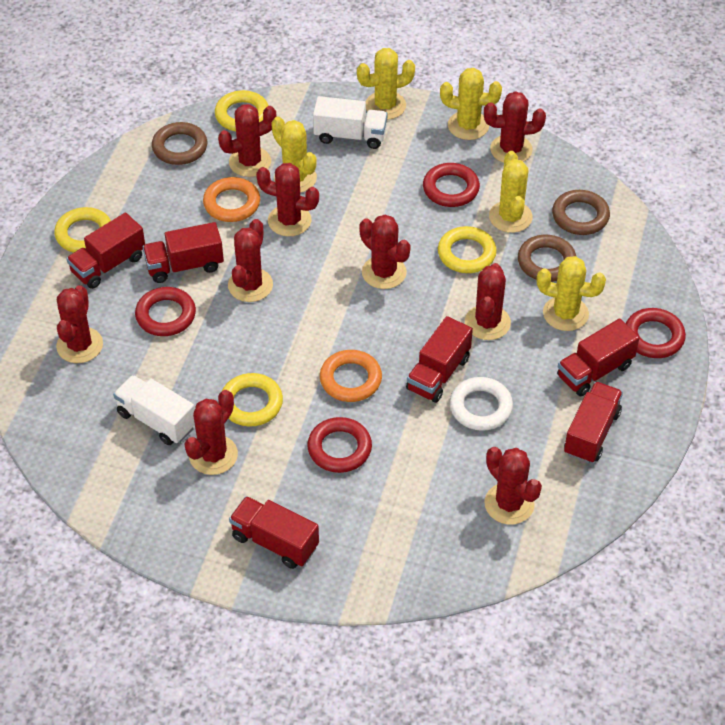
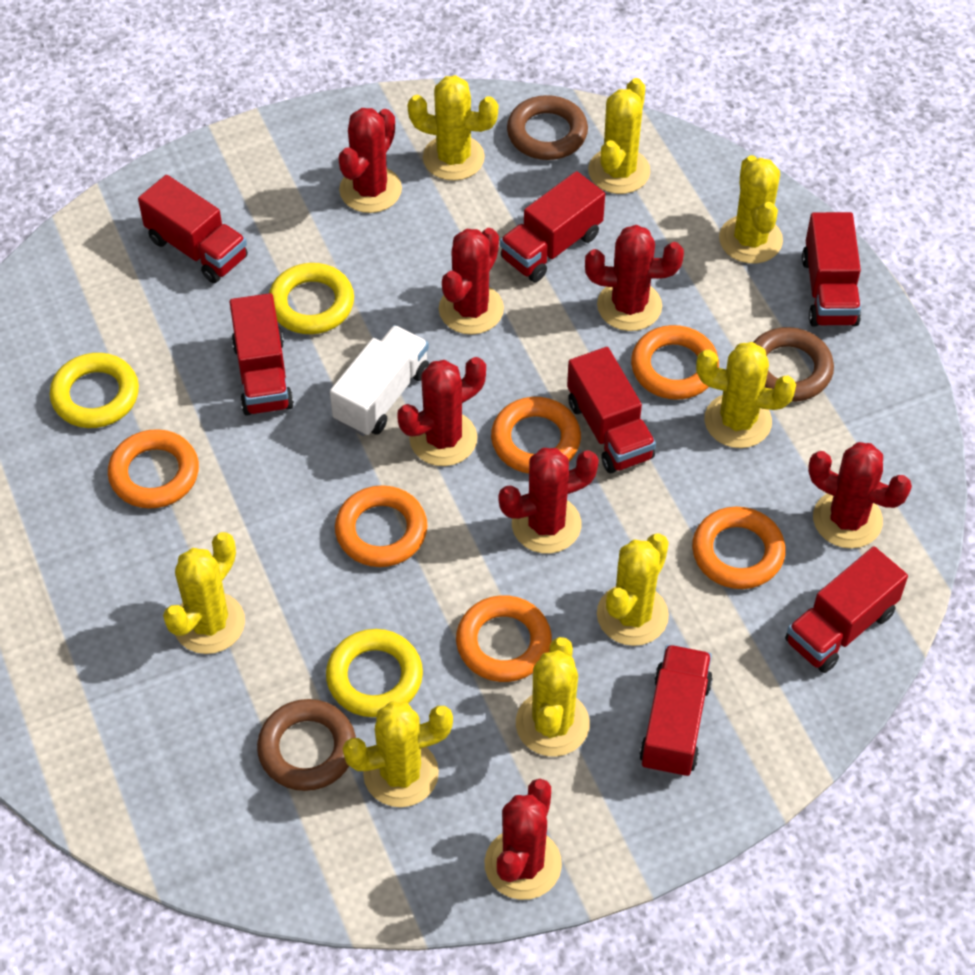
orange ring: [203,177,260,222] [320,350,382,402] = 2 -> [108,429,199,509] [335,485,427,567] [456,595,552,682] [491,397,581,474] [631,325,719,400] [692,507,786,589] = 6
red cactus: [56,285,103,363] [184,390,238,475] [218,104,276,177] [228,219,273,302] [256,163,319,236] [359,215,411,289] [465,263,511,340] [484,91,546,163] [485,447,542,525] = 9 -> [338,108,402,213] [397,357,486,466] [439,228,504,335] [484,779,562,900] [499,448,599,554] [585,225,684,331] [808,442,912,549] = 7
red ring: [135,287,196,336] [307,417,372,473] [423,163,480,207] [626,308,686,358] = 4 -> none = 0
red truck: [66,213,145,289] [143,222,224,283] [229,496,319,569] [406,316,473,403] [557,319,640,396] [564,382,623,463] = 6 -> [138,175,248,283] [230,293,294,416] [500,171,605,282] [567,347,656,473] [639,645,713,777] [785,546,908,673] [802,212,861,326] = 7
white ring: [450,377,513,431] = 1 -> none = 0
white truck: [113,375,195,445] [313,96,387,149] = 2 -> [330,325,429,436] = 1
yellow cactus: [271,116,317,193] [357,48,415,120] [440,68,502,140] [489,151,533,233] [537,256,606,331] = 5 -> [163,532,245,654] [343,701,453,807] [408,75,498,181] [516,637,590,757] [588,78,650,194] [597,533,669,646] [696,342,796,448] [719,155,783,264] = 8
yellow ring: [54,207,111,253] [215,90,269,131] [222,373,283,427] [438,226,497,273] = 4 -> [50,353,139,428] [269,263,354,334] [326,629,423,717] = 3

